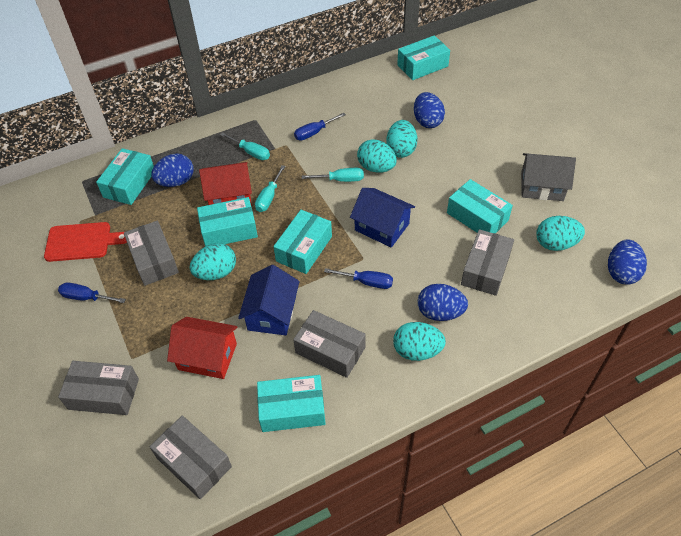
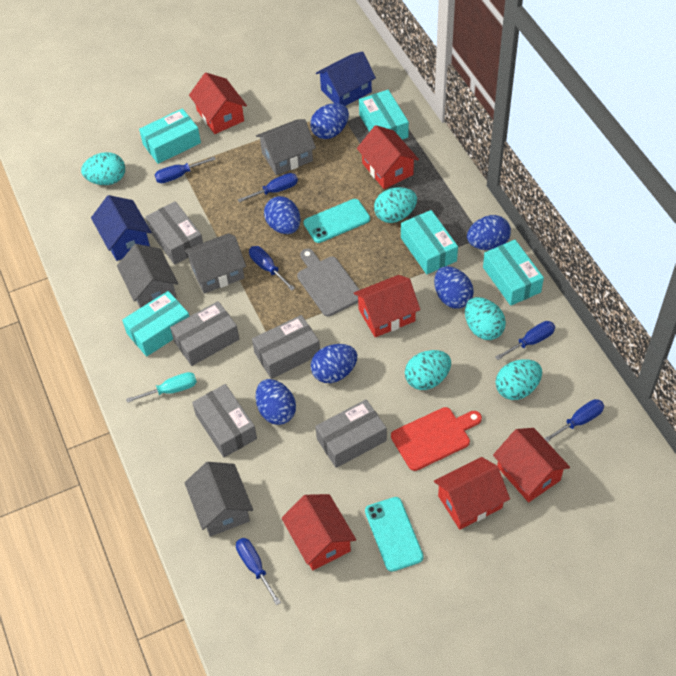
blue egg: [151,153,193,187] [414,92,445,128] [418,284,468,321] [608,240,647,285] = 4 -> [256,379,296,425] [264,196,300,234] [310,103,349,139] [311,344,357,383] [434,266,474,309] [467,215,511,250] = 6
blue screwdriver: [58,282,126,303] [294,113,346,140] [324,268,393,289] = 3 -> [155,157,216,183] [236,538,281,605] [238,173,298,203] [249,246,295,291] [495,321,555,360] [544,399,604,442] = 6
grey cutting board: none = 0 -> [297,249,360,316] = 1
grey house: [521,153,576,201] = 1 -> [117,244,178,308] [184,233,246,294] [185,462,253,537] [256,119,316,175] = 4
red house: [167,317,237,379] [199,162,252,206] = 2 -> [189,73,247,134] [282,494,356,571] [354,275,420,337] [357,125,419,189] [434,457,510,530] [493,428,570,502] = 6
turquoise box: [96,148,154,205] [197,197,258,246] [257,375,326,432] [273,210,332,274] [397,35,450,80] [447,179,513,233] = 6 -> [122,291,189,357] [139,108,201,164] [359,90,409,140] [401,210,458,274] [483,240,544,306] = 5
turquoise phone: none = 0 -> [304,199,370,243] [365,497,424,572] = 2
turquoise screwdriver: [220,133,270,160] [255,165,286,212] [302,168,364,182] = 3 -> [126,372,197,403] = 1

